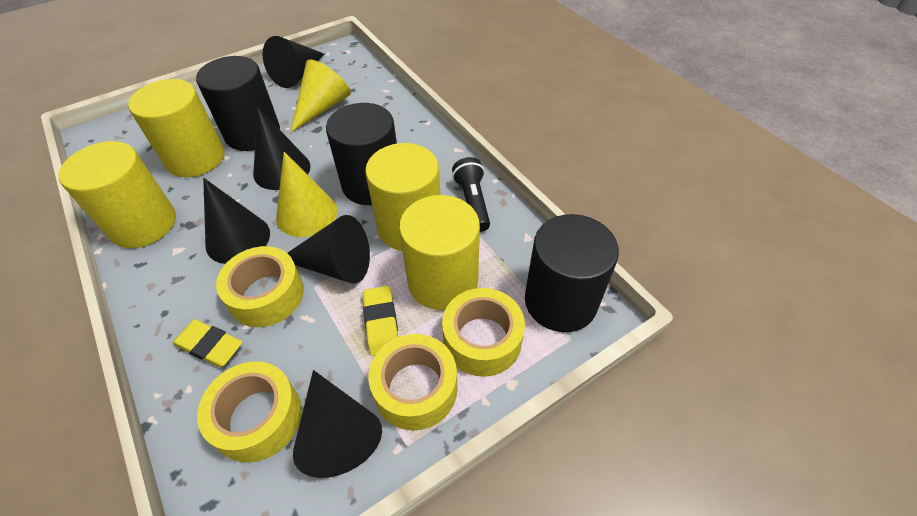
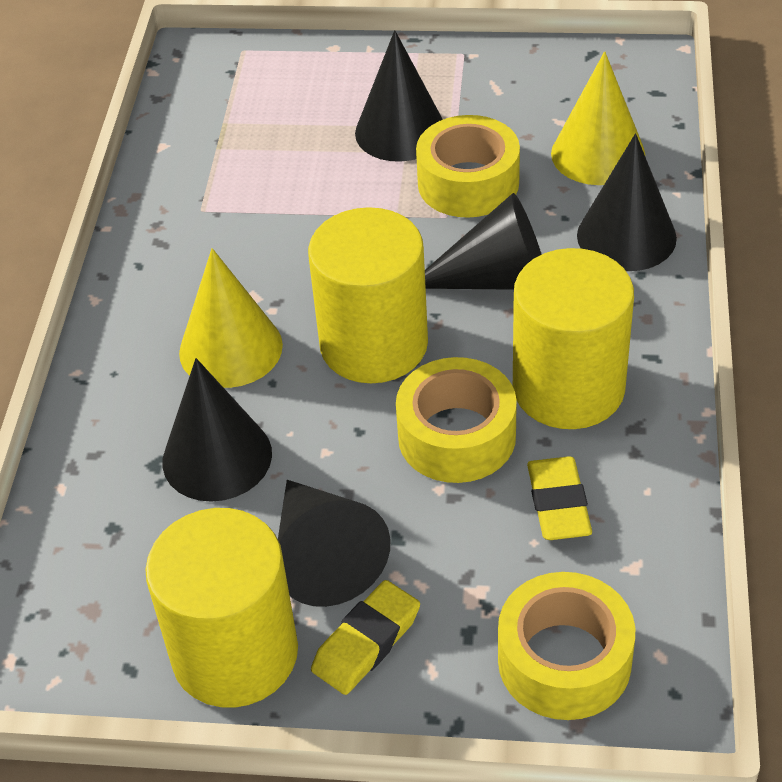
black cylinder: [196,56,280,151] [326,103,397,205] [525,214,619,332] = 3 -> none = 0
black flashlight: [452,157,490,232] = 1 -> none = 0
yellow cylinder: [58,141,176,248] [128,79,224,177] [365,143,440,251] [399,195,480,310] = 4 -> [145,508,298,708] [308,207,428,383] [513,248,634,429] = 3
yellow tape: [197,361,302,463] [216,246,304,327] [369,334,457,431] [442,288,525,377] = 4 -> [396,357,517,483] [416,115,520,218] [498,572,635,720] = 3

